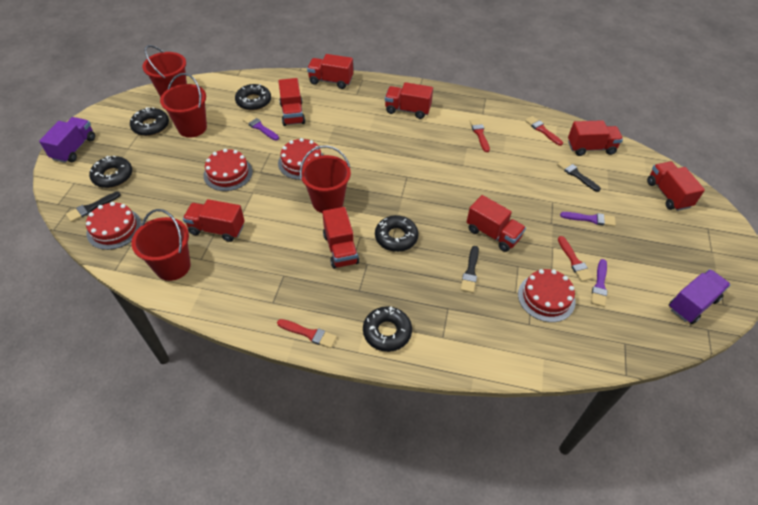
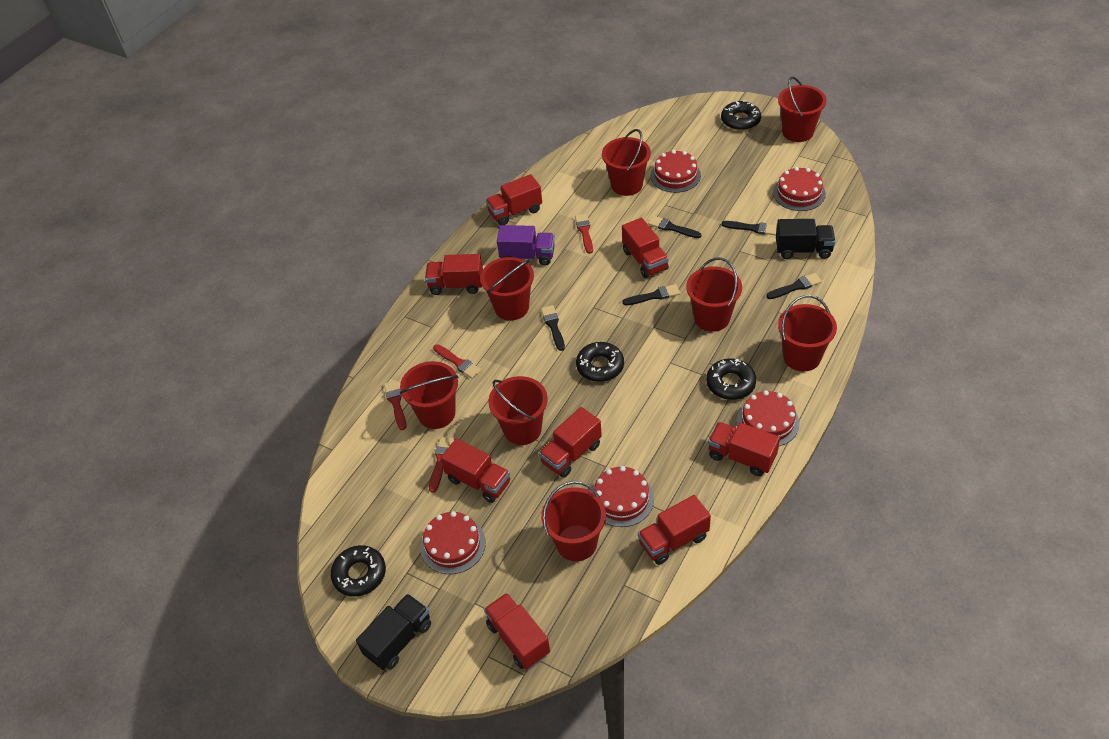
black brush: [66,192,121,222] [460,246,479,293] [557,159,601,192] = 3 -> [541,305,565,351] [622,284,680,305] [648,216,701,238] [722,221,777,236] [766,273,822,299] = 5
black donut: [89,156,132,188] [130,107,169,136] [235,84,271,111] [363,306,412,352] [375,215,419,252] = 5 -> [331,545,386,597] [576,342,624,382] [706,358,756,400] [721,100,761,130] = 4
black truck: none = 0 -> [356,594,431,670] [776,219,836,259] = 2
purple brush: [243,115,279,141] [560,212,616,226] [591,259,608,307] = 3 -> none = 0
purple truck: [39,117,95,163] [669,269,731,324] = 2 -> [497,225,555,265] = 1
red bucket: [131,209,191,281] [142,45,187,97] [160,73,207,137] [300,145,351,213] = 4 -> [400,361,459,429] [480,257,534,321] [488,376,548,445] [541,481,606,561] [602,129,651,196] [686,257,742,332] [778,77,827,142] [778,295,837,372] = 8
red cake: [86,202,142,250] [204,149,253,191] [278,138,323,180] [518,269,575,322] = 4 -> [421,511,486,574] [591,466,654,527] [651,150,701,193] [737,390,799,446] [773,167,826,211] = 5

